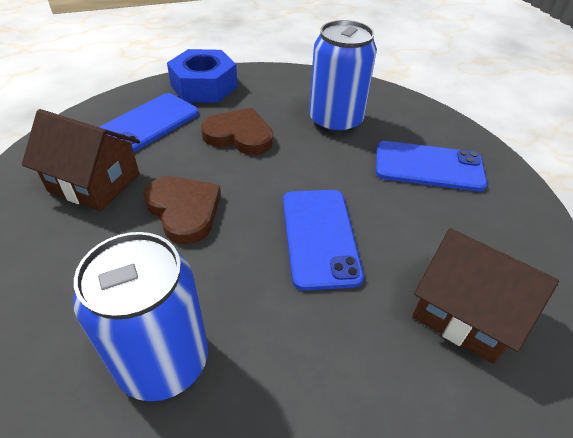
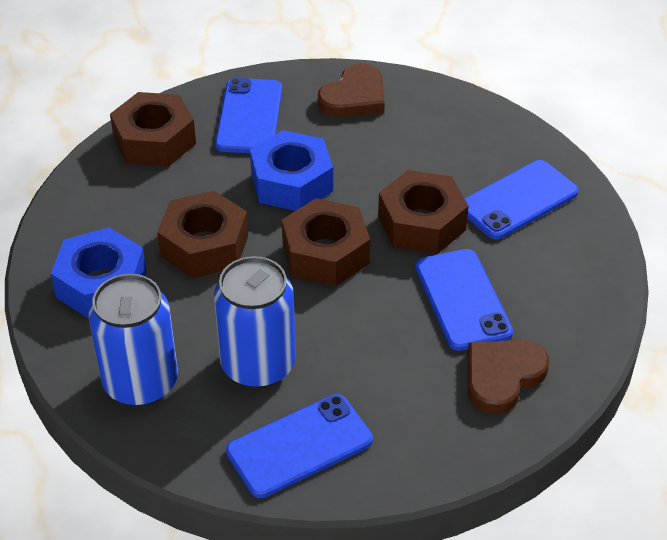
blue nut: [167,49,237,103] = 1 -> [51,227,147,319] [250,130,333,211] = 2
blue phone: [100,93,199,152] [283,190,364,291] [376,141,487,191] = 3 -> [215,78,282,153] [226,394,373,498] [415,249,513,351] [464,160,578,239] = 4
brown house: [22,109,140,211] [412,228,559,364] = 2 -> none = 0
brown nut: none = 0 -> [110,92,196,167] [157,191,248,278] [282,198,370,286] [378,170,469,254] = 4

